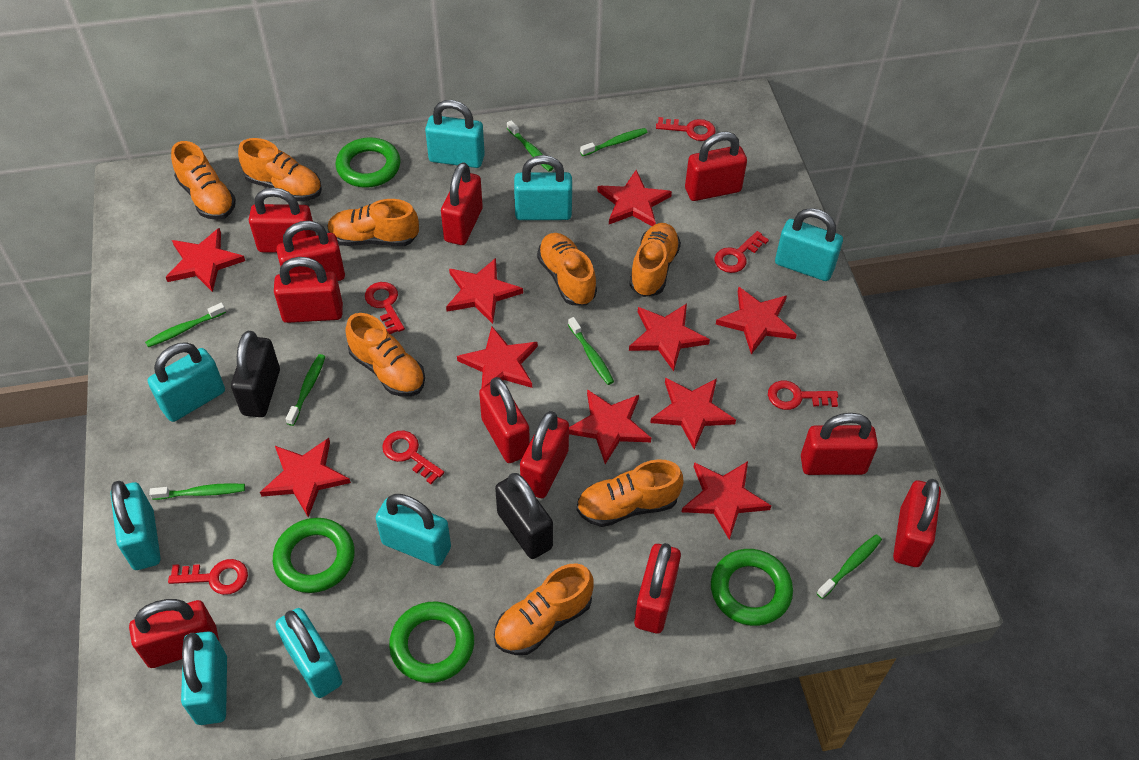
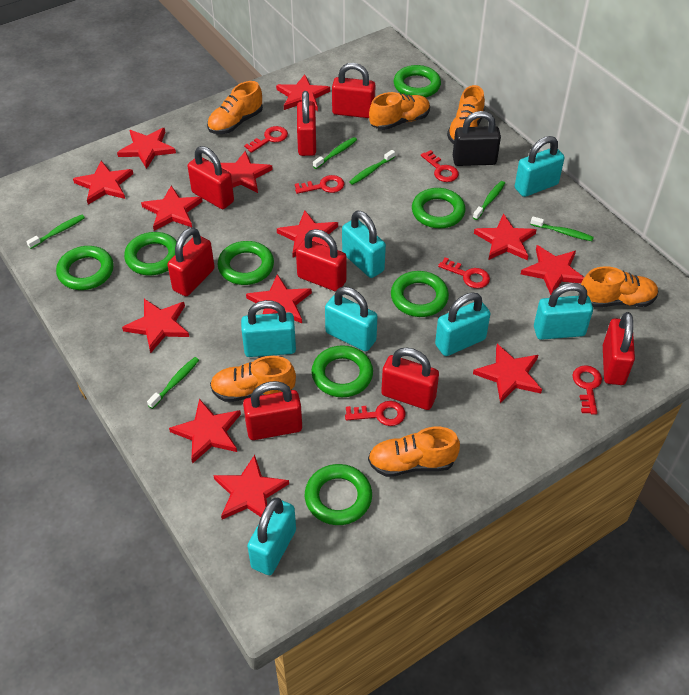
black padlock: [231,330,280,417] [495,473,553,559] = 2 -> [453,111,501,166] = 1
green ring: [273,518,355,593] [336,137,400,188] [389,602,474,683] [711,549,793,626] = 4 -> [56,246,114,290] [124,232,177,275] [217,241,274,285] [305,464,372,525] [311,345,373,397] [391,271,449,317] [394,65,441,98] [412,188,465,228] = 8
green toothbrush: [145,303,226,347] [149,483,245,500] [286,354,325,426] [507,120,554,171] [568,317,614,385] [580,128,648,156] [817,534,882,599] = 7 -> [26,215,85,249] [147,357,199,409] [313,137,357,169] [349,150,395,185] [473,181,505,220] [530,216,594,241] = 6
orange shoe: [171,141,236,220] [238,138,322,201] [327,199,419,246] [345,313,425,396] [494,563,593,655] [537,233,597,305] [577,459,684,527] [629,223,681,297] = 8 -> [207,81,263,134] [210,356,296,402] [368,427,460,477] [369,92,430,130] [447,85,485,144] [581,266,658,307] = 6
red padlock: [129,599,219,668] [249,187,316,253] [274,257,343,323] [276,221,345,281] [441,162,483,245] [479,377,530,463] [520,411,569,498] [634,543,681,634] [685,132,747,201] [801,413,878,475] [893,479,941,567] = 11 -> [167,227,215,296] [187,146,234,209] [243,381,302,440] [296,229,347,292] [297,91,316,156] [332,63,376,118] [381,347,439,410] [603,312,635,385] = 8
red star: [166,228,245,292] [260,438,351,517] [446,258,523,324] [457,327,538,388] [569,389,651,464] [597,170,672,226] [629,303,710,371] [650,378,736,449] [682,461,771,540] [716,287,797,355] = 10 -> [73,161,133,205] [117,128,176,169] [122,299,189,353] [141,185,203,231] [169,399,241,464] [213,455,289,519] [221,151,273,193] [246,274,312,323] [276,74,330,111] [277,211,338,258] [473,344,542,403] [474,214,537,260] [521,245,584,295] = 13
turquoise padlock: [111,481,161,570] [148,342,225,422] [181,631,227,725] [275,608,342,698] [375,494,451,566] [425,100,485,168] [514,155,572,220] [775,208,843,281] = 8 -> [241,300,296,357] [247,498,296,575] [325,287,377,351] [342,211,386,278] [435,292,490,356] [515,136,565,197] [534,283,593,340] = 7

